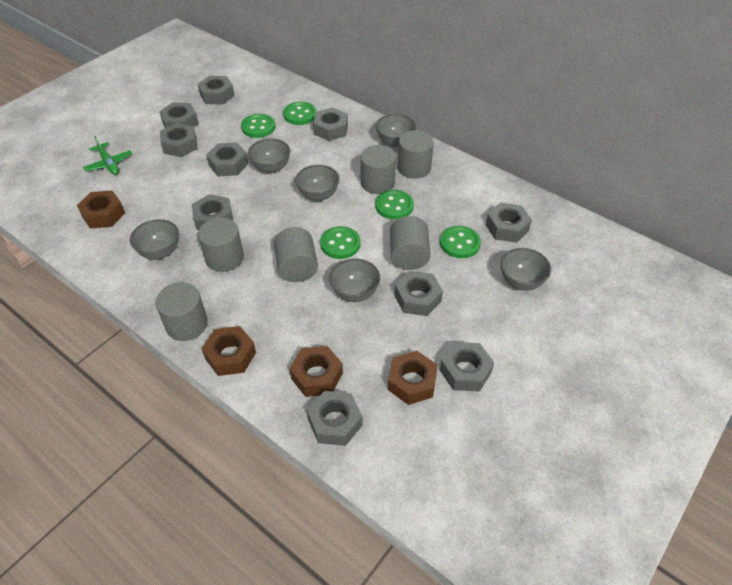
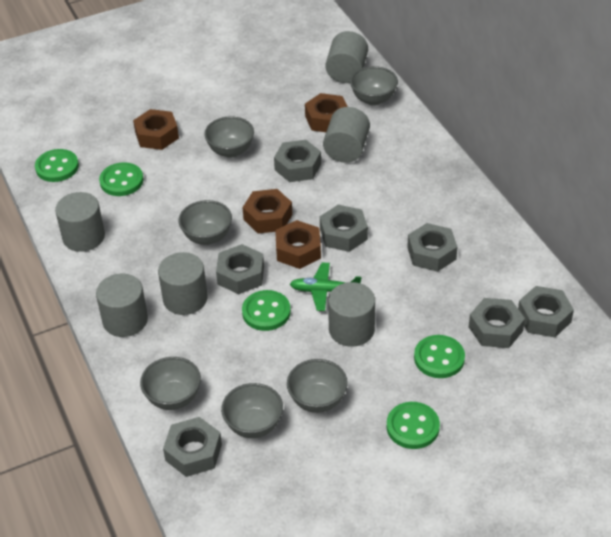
grey nut: [159,102,199,128] [160,123,197,157] [192,194,233,230] [198,76,235,105] [206,142,248,176] [307,391,362,446] [313,107,348,141] [394,271,443,316] [440,342,494,392] [486,203,532,243] = 10 -> [163,417,222,477] [216,244,264,294] [274,140,321,182] [320,205,368,252] [407,223,457,272] [469,298,525,348] [518,286,574,337] = 7

